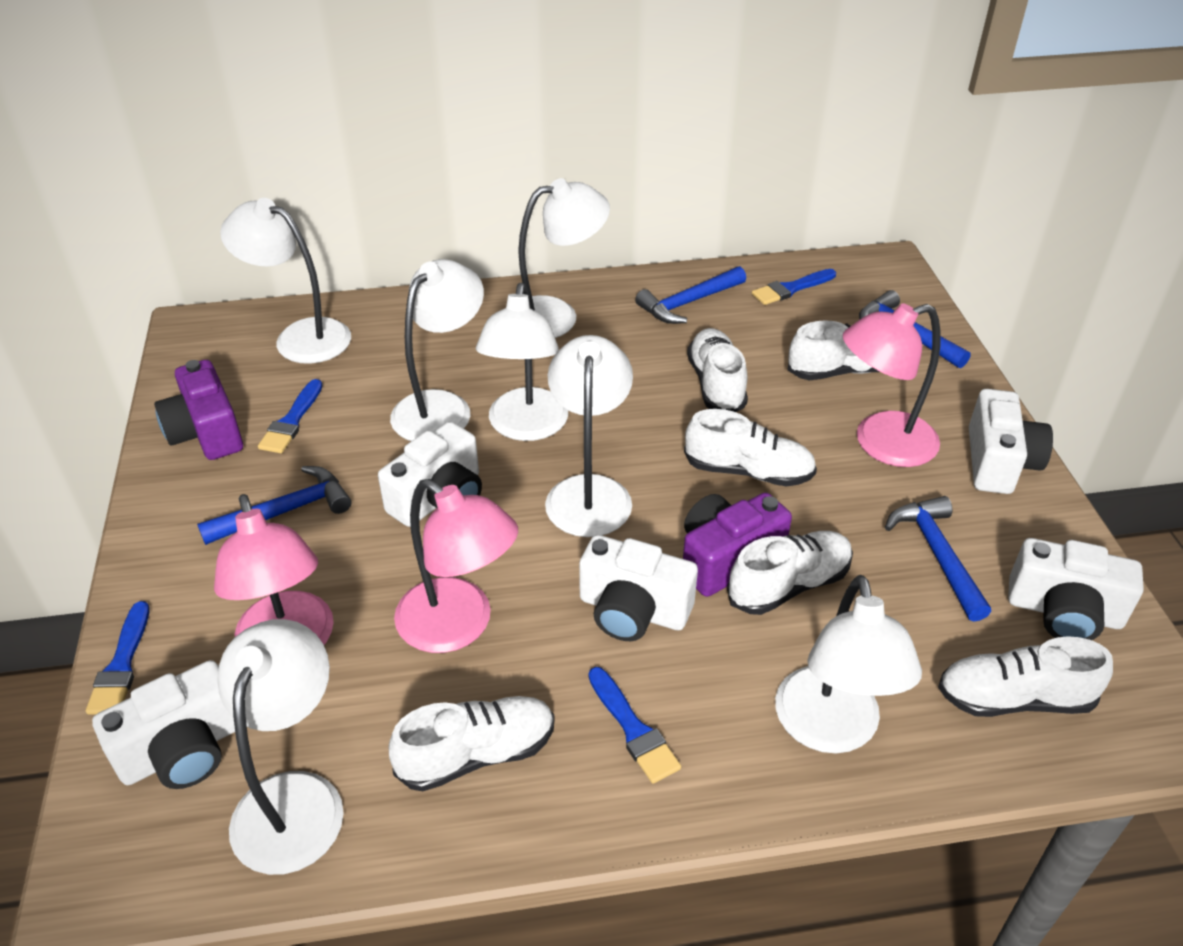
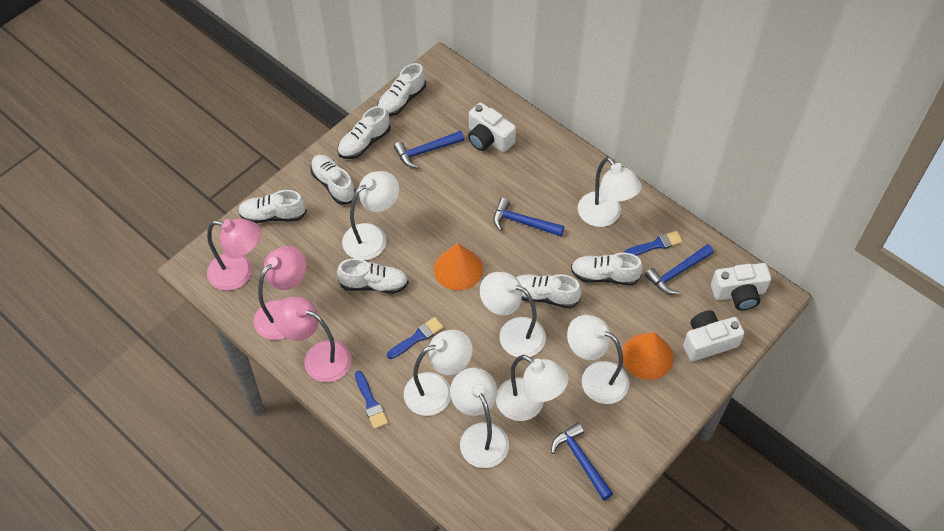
blue brush: [86,601,149,715] [258,379,323,453] [588,667,681,784] [752,269,836,305] = 4 -> [355,371,388,429] [387,317,444,359] [624,231,683,255] = 3
orange cone: none = 0 -> [434,243,483,290] [622,332,674,380] = 2
purple camera: [154,360,243,460] [683,492,792,597] = 2 -> none = 0
white camera: [92,660,235,789] [378,422,482,527] [579,535,698,641] [969,389,1053,494] [1008,538,1144,640] = 5 -> [468,103,516,152] [683,310,744,361] [711,263,771,310] = 3
white shoe: [389,696,555,791] [684,409,817,487] [687,328,748,412] [727,531,853,615] [788,320,880,380] [938,636,1113,717] = 6 -> [238,190,307,223] [310,155,356,205] [337,106,391,159] [337,258,409,294] [377,63,426,116] [516,274,582,308] [571,253,643,286] = 7

